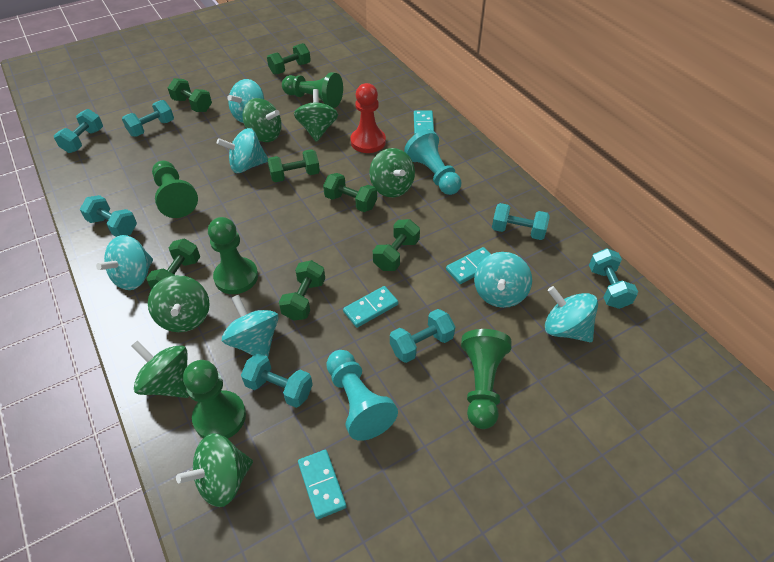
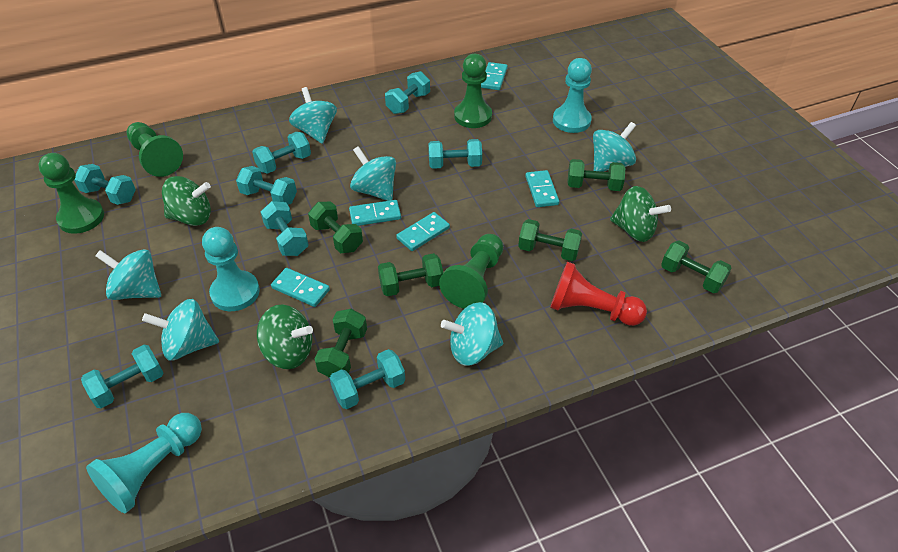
green dumbbell: [147,239,200,290] [168,78,212,112] [267,43,311,75] [267,149,320,182] [279,260,325,321] [323,173,377,212] [373,219,420,271] = 7 -> [308,202,363,253] [315,309,367,378] [378,253,443,296] [518,219,582,261] [567,159,626,191] [661,240,732,293] = 6
green pawn: [152,160,198,218] [183,360,246,439] [208,217,258,294] [282,72,343,108] [461,329,512,429] = 5 -> [38,153,104,234] [127,122,183,177] [439,234,503,309] [454,54,492,128] = 4
green spinning top: [131,340,189,398] [148,275,210,332] [176,433,253,507] [243,98,282,142] [294,89,338,142] [369,148,415,197] = 6 -> [162,176,211,226] [257,304,313,369] [610,186,671,242] = 3
turquoise domino: [298,450,347,519] [343,286,398,328] [414,110,434,135] [446,247,490,284] = 4 -> [271,268,330,307] [349,200,401,226] [396,212,450,251] [481,62,508,90] [525,170,559,207] = 5
turquoise dumbbell: [54,109,103,153] [80,195,137,237] [122,100,174,137] [241,353,313,408] [390,309,455,363] [492,203,550,240] [589,248,638,309] = 7 -> [74,164,136,205] [81,345,164,408] [236,166,297,205] [252,132,311,174] [261,201,309,256] [330,349,405,409] [385,71,430,114] [428,139,482,169] = 8
turquoise pawn: [326,350,398,441] [404,129,461,195] = 2 -> [86,413,202,513] [202,227,260,311] [553,58,592,133] = 3

